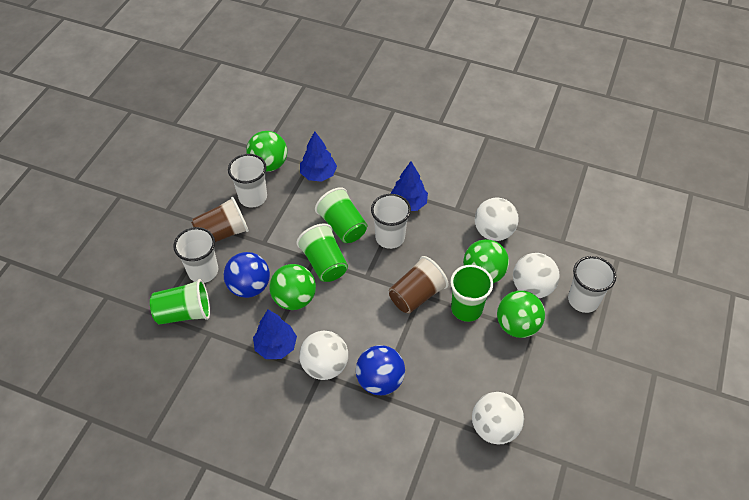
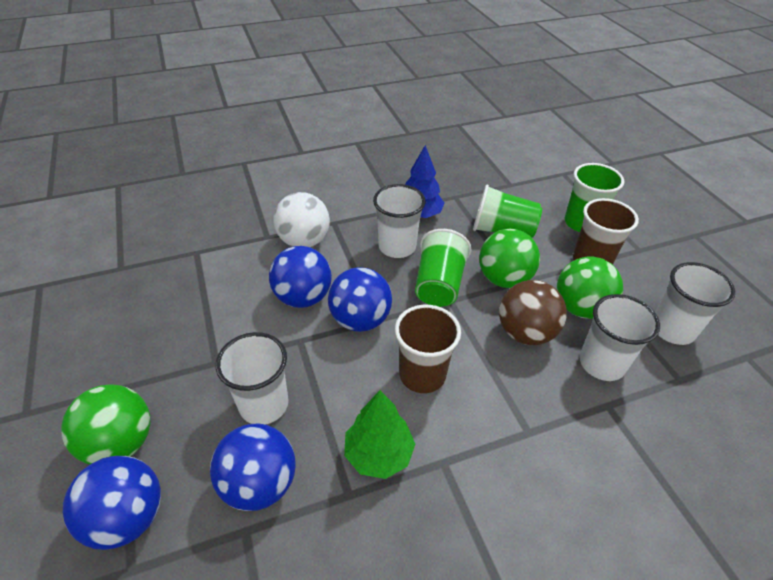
blue ball: [224,252,270,298] [356,345,405,395] = 2 -> [63,456,161,550] [210,423,296,511] [269,246,332,308] [328,267,392,332] = 4
blue tree: [253,309,297,359] [300,131,337,182] [390,161,428,211] = 3 -> [405,145,445,218] = 1
brown ball: none = 0 -> [499,280,567,345] = 1
green ball: [246,131,287,172] [270,264,316,310] [464,239,509,283] [497,291,545,338] = 4 -> [61,384,150,464] [479,229,540,288] [557,256,623,319] = 3
green cup: [150,279,210,325] [296,223,348,282] [315,187,367,243] [450,265,493,322] = 4 -> [415,229,472,307] [473,184,542,238] [564,163,624,232] = 3
green tree: none = 0 -> [344,390,415,479] = 1
white ball: [299,331,348,380] [472,392,524,445] [475,198,519,241] [513,253,560,298] = 4 -> [273,192,330,247] = 1

